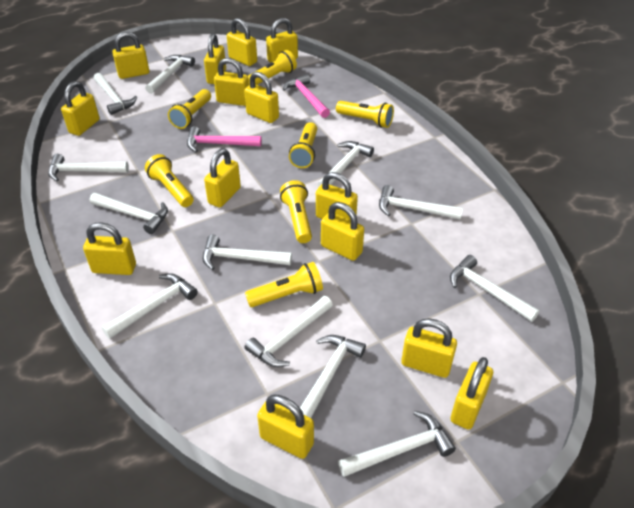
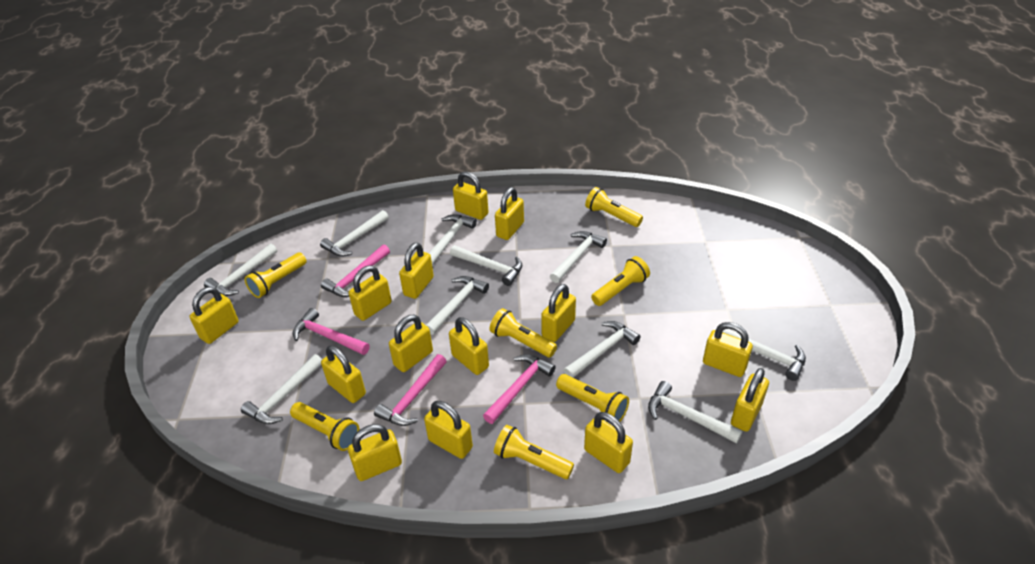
pink hammer: [187,126,262,152] [283,74,330,118] = 2 -> [293,308,370,355] [321,245,390,297] [374,354,447,426] [483,354,556,424] = 4
white hammer: [48,154,129,182] [89,193,168,234] [94,73,137,115] [102,273,198,339] [145,55,195,94] [203,235,292,270] [245,296,333,367] [300,335,366,418] [318,141,374,187] [338,411,456,477] [379,185,463,219] [450,255,540,322] = 12 -> [204,244,277,296] [241,354,322,424] [320,210,389,257] [426,276,489,335] [429,214,477,265] [450,245,522,286] [550,231,607,283] [564,321,641,378] [648,381,742,444] [723,329,806,381] = 10

